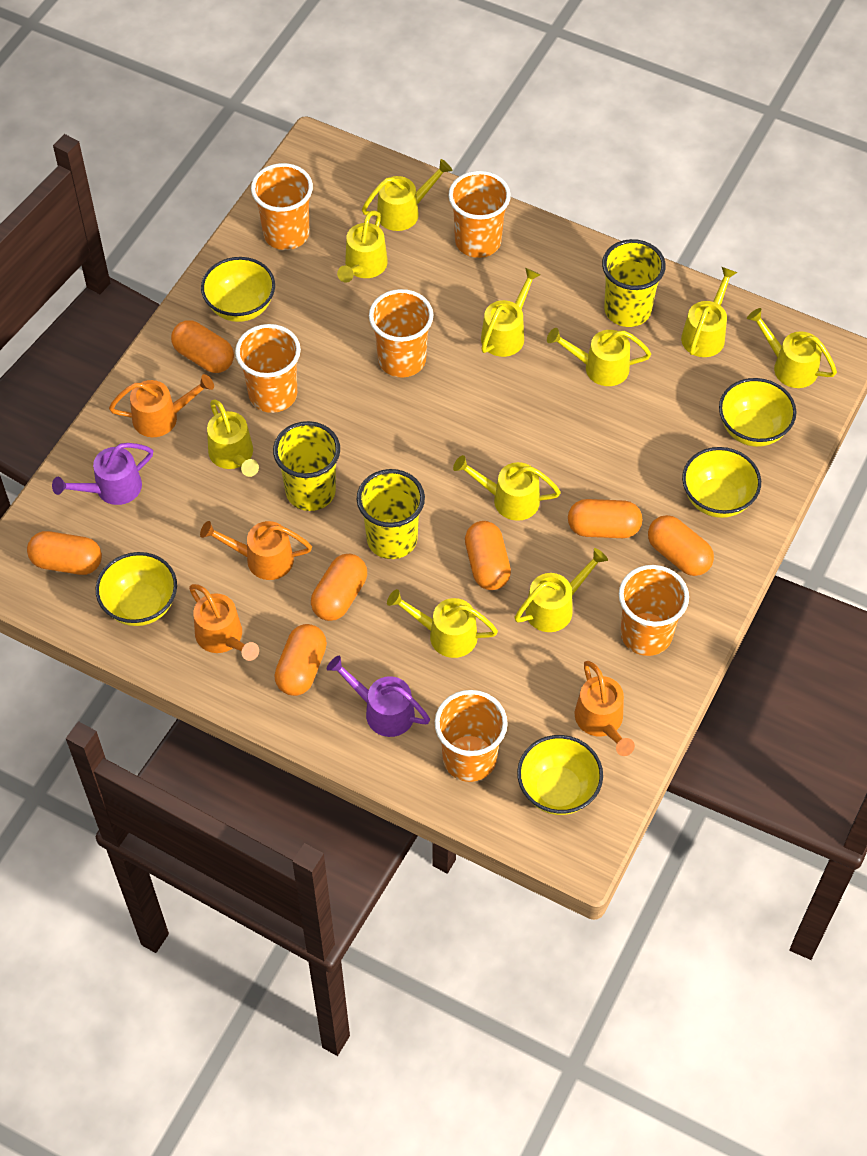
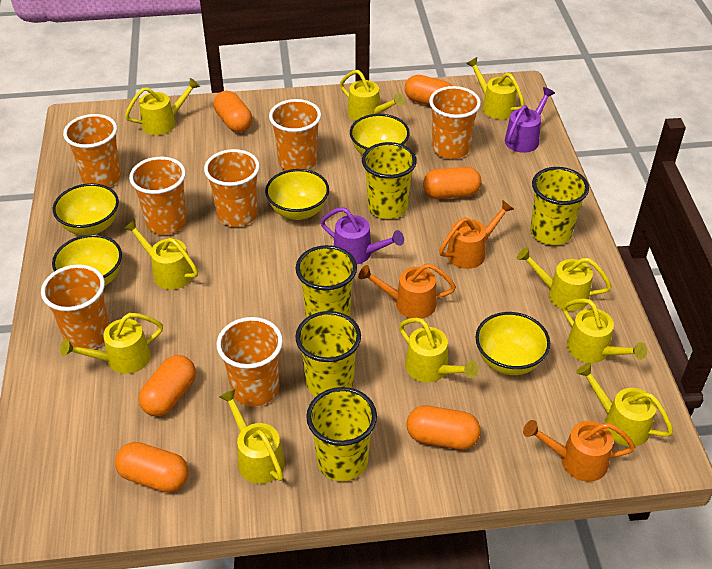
orange capsule: [27,531,102,575] [171,320,234,373] [274,624,327,696] [311,553,367,621] [465,521,511,590] [568,499,642,538] [648,515,714,576] = 7 -> [115,442,188,492] [138,355,196,416] [214,91,252,133] [405,75,452,106] [407,406,481,449] [423,167,481,199] = 6
orange cup: [235,324,301,413] [251,163,313,250] [369,289,433,378] [435,690,508,782] [449,171,511,258] [619,565,689,656] = 6 -> [41,264,109,349] [63,114,121,187] [129,157,187,235] [204,149,260,227] [217,317,283,406] [269,99,321,170] [429,86,481,159] = 7
orange watering can: [109,374,214,437] [189,584,259,661] [200,521,312,580] [575,661,635,756] = 4 -> [358,264,456,319] [439,200,514,269] [523,420,635,482] = 3
yellow cup: [273,421,340,511] [357,469,425,559] [602,239,666,327] = 3 -> [295,311,361,397] [296,245,357,318] [306,387,377,481] [362,142,417,219] [530,167,589,245] = 5

